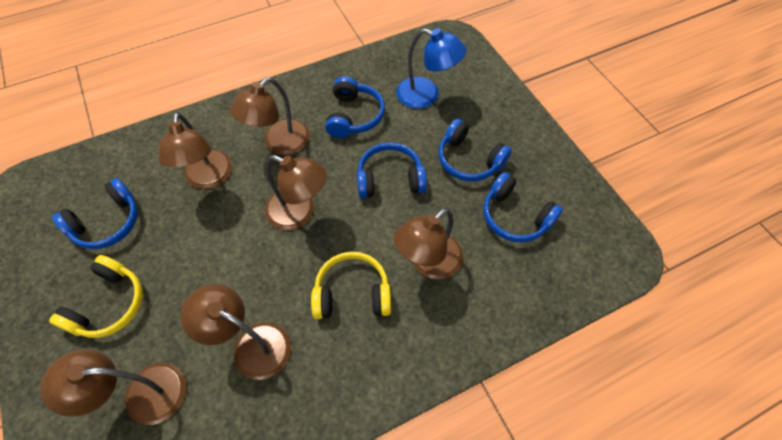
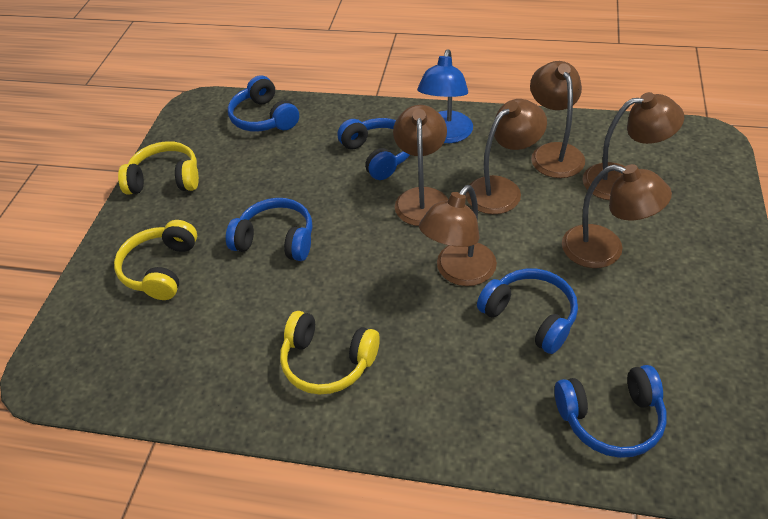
yellow headphones: [49,255,143,338] [311,252,391,319] = 2 -> [114,220,197,300] [118,141,199,195] [280,311,380,394] = 3

